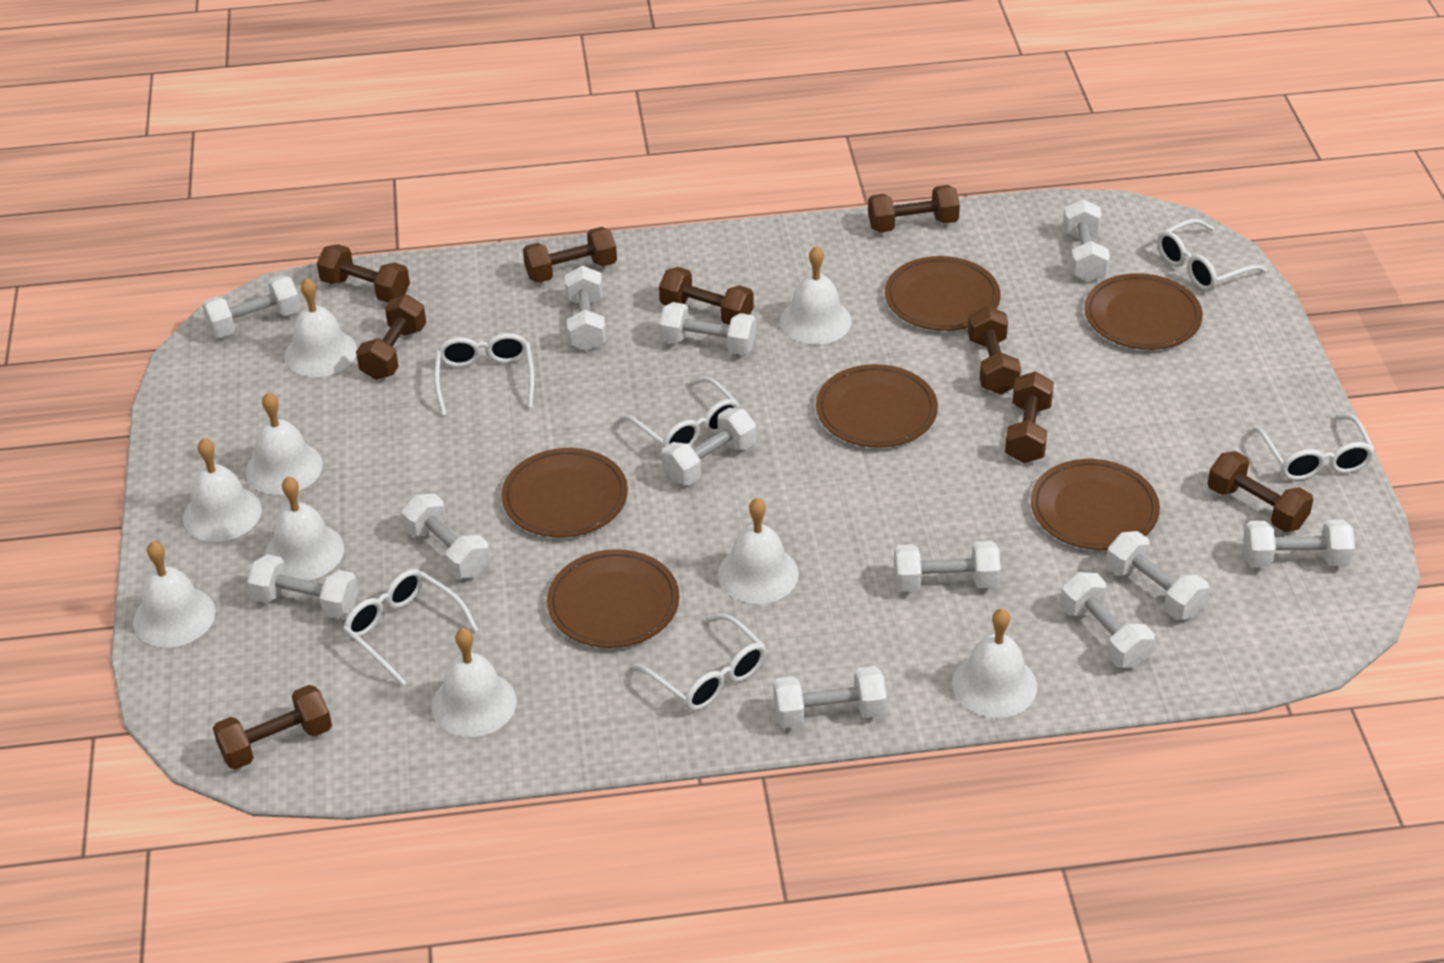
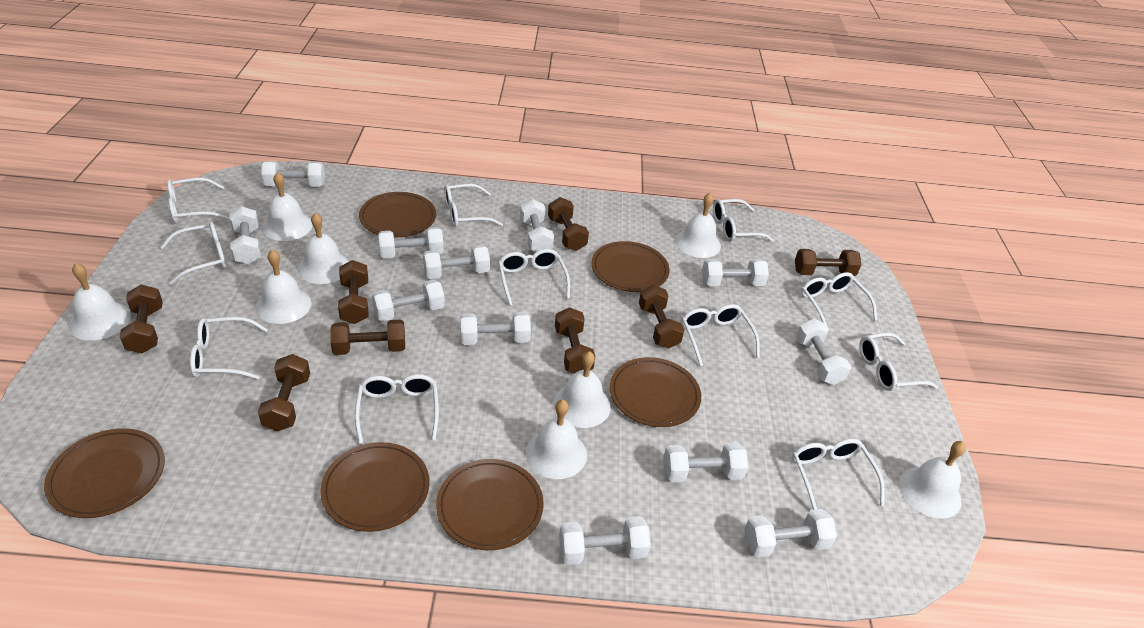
brown dumbbell: [213,685,332,770] [317,244,410,303] [356,295,426,380] [523,227,617,283] [659,267,754,325] [868,185,960,233] [968,306,1021,394] [1005,371,1054,463] [1208,451,1313,532] = 9 -> [120,285,163,353] [258,354,310,431] [330,319,405,355] [338,260,368,324] [548,197,589,251] [555,307,595,373] [639,285,684,349] [795,249,861,276] = 8
white bell: [133,541,216,648] [183,438,262,542] [246,392,323,495] [265,476,344,580] [284,278,357,377] [431,628,517,737] [718,498,799,604] [780,246,852,345] [952,608,1037,718] = 9 -> [68,263,131,340] [255,250,311,324] [262,172,312,241] [298,213,349,284] [526,400,587,479] [553,351,611,428] [675,193,721,258] [899,441,966,519] = 8
white glasses: [343,569,478,686] [434,333,535,416] [621,376,740,448] [633,614,766,711] [1158,219,1268,291] [1253,414,1375,481] = 6 -> [160,222,226,285] [167,178,229,223] [190,317,268,379] [355,374,439,444] [444,184,503,227] [498,249,570,306] [682,304,760,366] [713,199,774,242] [792,439,885,510] [801,272,877,331] [859,333,938,391] = 11

